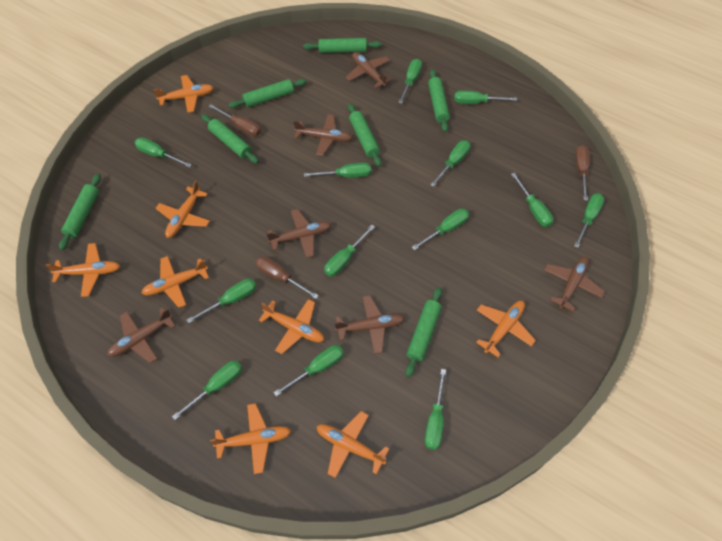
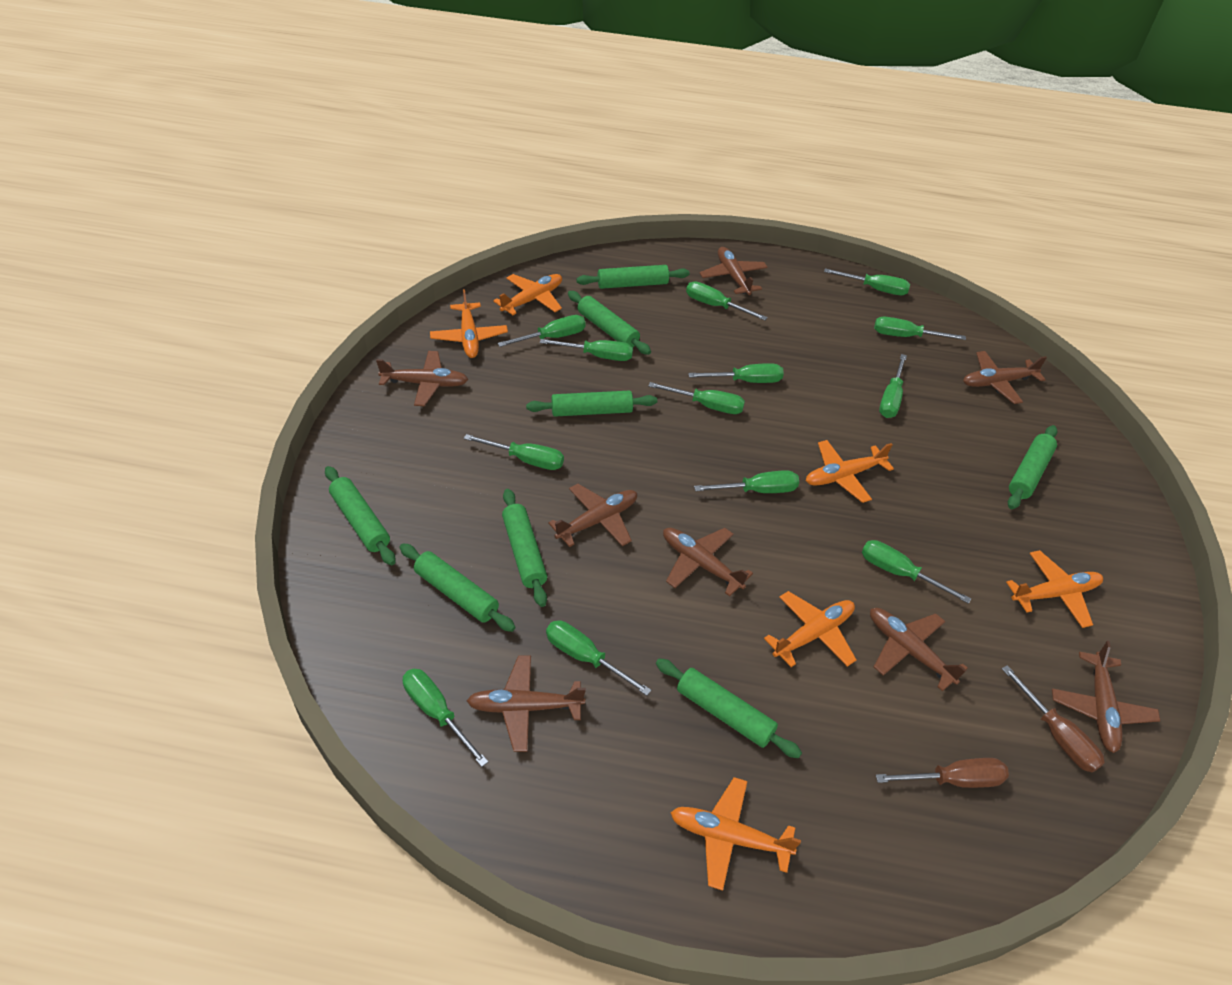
brown plane: [107,308,175,363] [266,209,331,258] [293,114,352,156] [335,295,405,354] [346,52,392,88] [544,256,605,312] = 6 -> [376,351,469,406] [467,656,586,752] [548,484,637,547] [663,528,753,596] [700,247,768,295] [870,608,968,691] [963,351,1047,404] [1052,641,1160,753] = 8
brown screwdriver: [209,104,261,137] [256,256,319,299] [575,145,590,201] = 3 -> [876,758,1009,788] [1002,665,1105,772] = 2
green rolling pin: [59,174,101,250] [201,114,259,164] [229,79,307,108] [303,38,382,53] [348,103,382,167] [405,287,442,377] [428,69,450,132] = 7 -> [325,466,395,565] [400,543,515,632] [502,489,547,607] [526,391,657,417] [568,291,651,355] [576,265,690,289] [656,658,802,758] [1008,425,1057,509] = 8
orange plane: [46,243,120,297] [142,256,209,308] [154,75,214,113] [155,181,210,238] [210,403,291,474] [259,299,324,354] [317,411,389,478] [476,301,536,357] = 8 -> [430,289,508,358] [493,274,562,315] [670,777,801,891] [764,591,856,667] [806,440,894,503] [1006,550,1103,628] = 6

